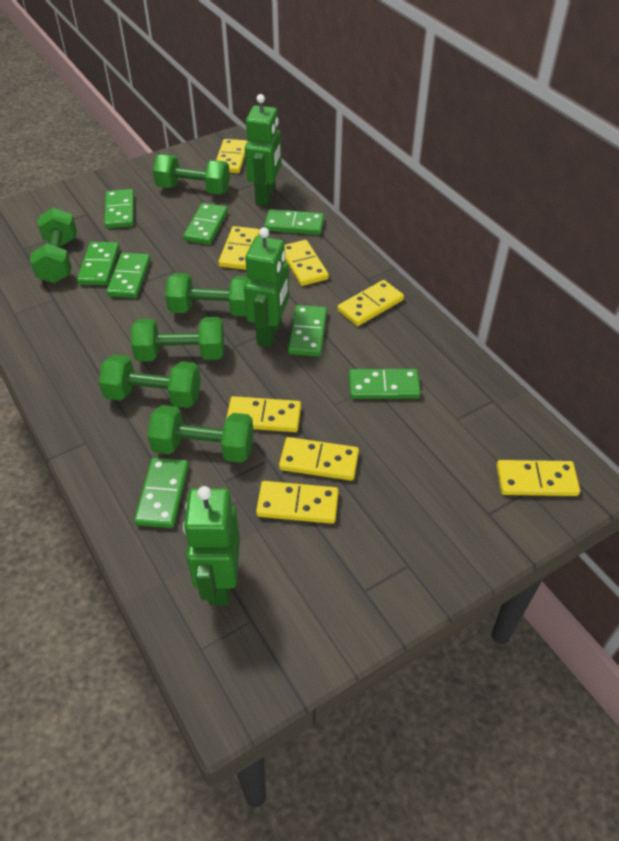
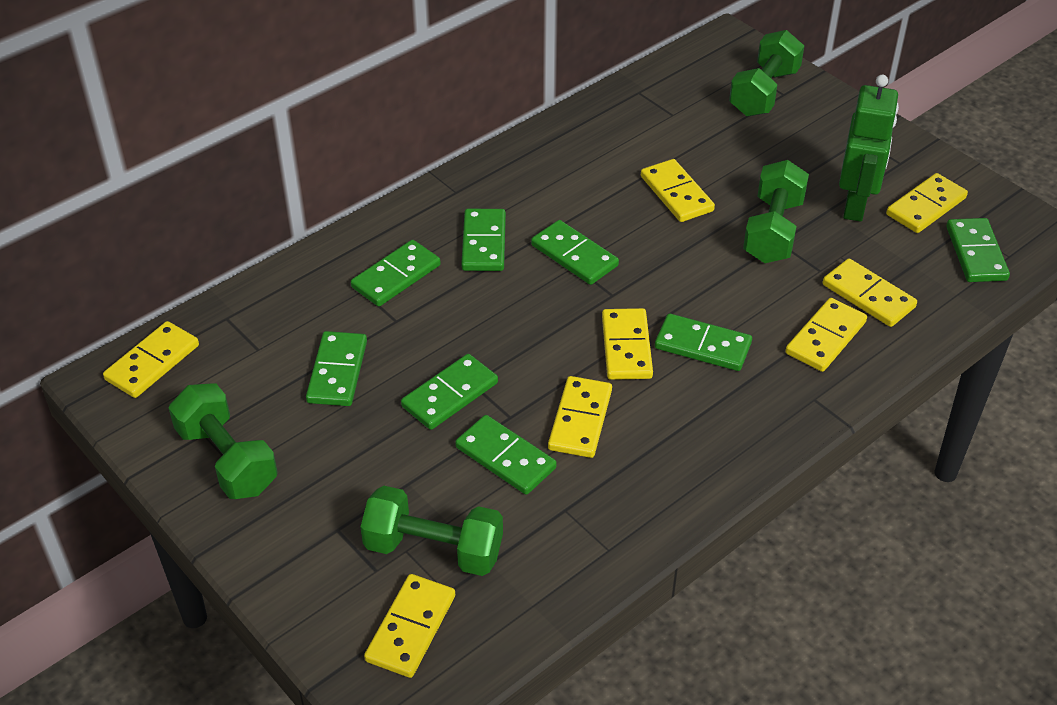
green dumbbell: [30,207,77,283] [99,355,201,408] [131,317,224,362] [148,405,254,463] [153,154,230,194] [165,273,247,316] = 6 -> [169,383,278,499] [361,486,503,576] [729,30,804,117] [743,160,809,263] = 4
green robot: [183,486,240,605] [244,227,289,347] [245,94,282,206] = 3 -> [839,75,899,222] = 1

